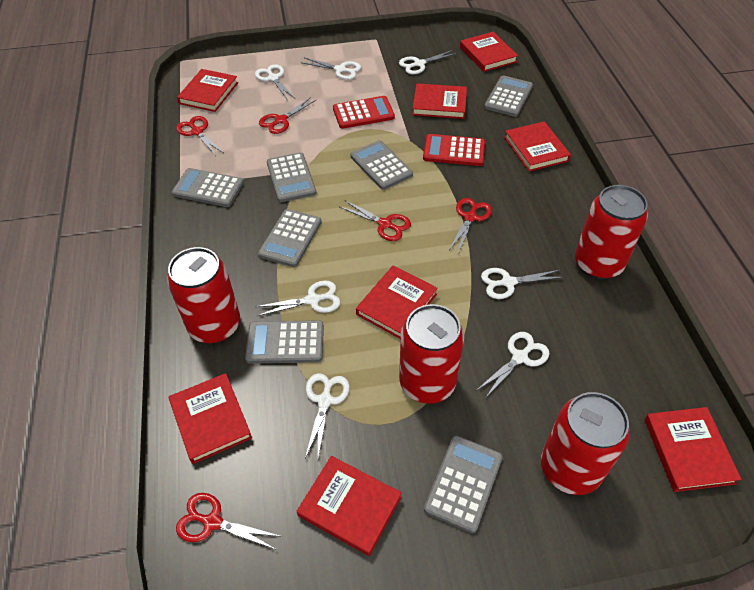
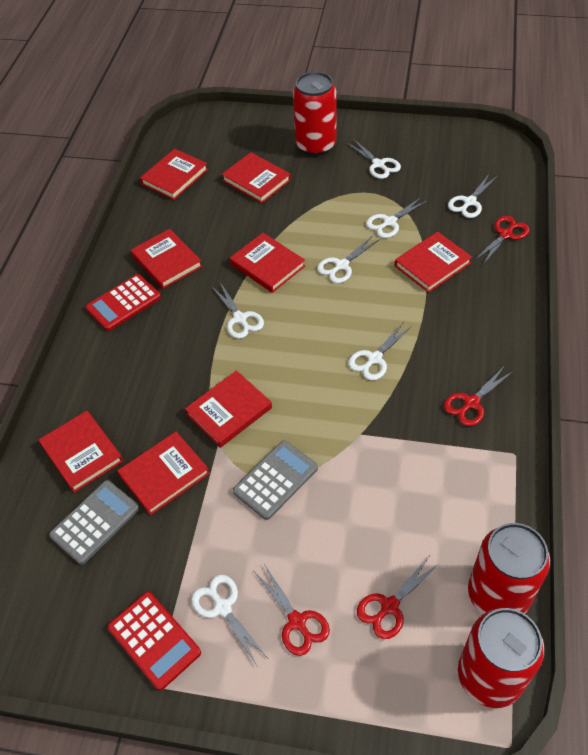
grey calculator: [172,168,244,207] [245,320,324,364] [258,209,322,267] [267,152,316,202] [350,140,413,190] [424,436,503,533] [484,75,533,117] = 7 -> [49,480,139,565] [233,440,318,520] = 2
red can: [167,247,240,343] [399,304,464,404] [541,392,630,495] [575,185,648,279] = 4 -> [293,72,336,156] [458,608,545,708] [468,523,550,615] = 3
red scissors: [176,116,223,156] [176,493,282,550] [259,97,316,134] [340,200,411,241] [449,198,492,254] = 5 -> [255,564,330,656] [357,557,440,639] [444,367,514,426] [475,216,530,264] = 4

